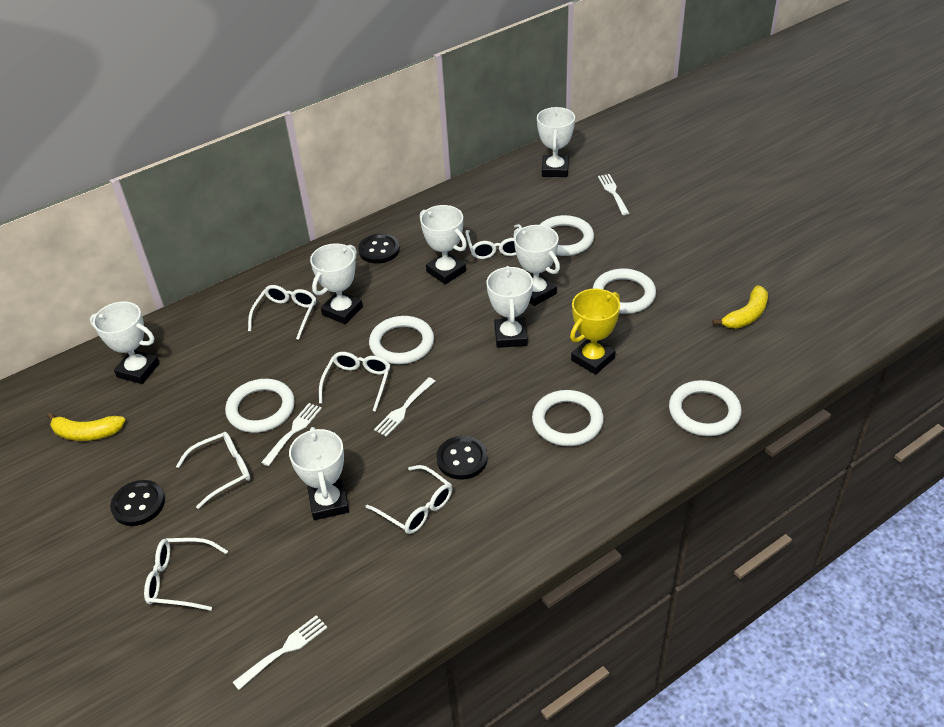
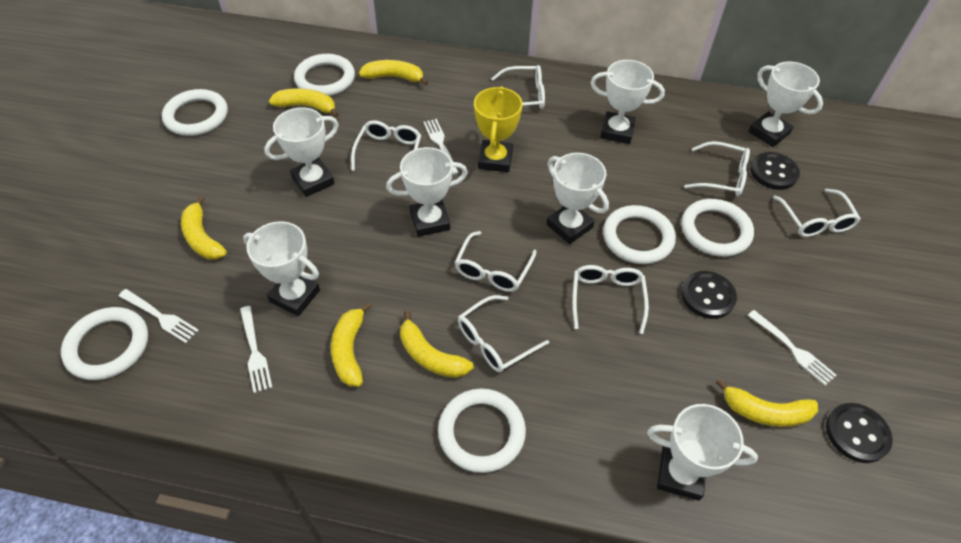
white glasses: [144,538,228,611] [176,432,250,509] [248,285,316,340] [319,352,391,412] [366,465,452,534] [465,224,522,259] = 6 -> [351,120,421,171] [455,231,537,292] [458,295,549,372] [491,65,545,109] [572,265,649,334] [684,141,750,196] [773,189,861,237] = 7
yellow banana: [47,413,125,441] [713,285,768,329] = 2 -> [181,196,227,259] [269,88,339,118] [331,302,371,387] [359,60,428,85] [400,311,474,378] [716,378,818,427] = 6

